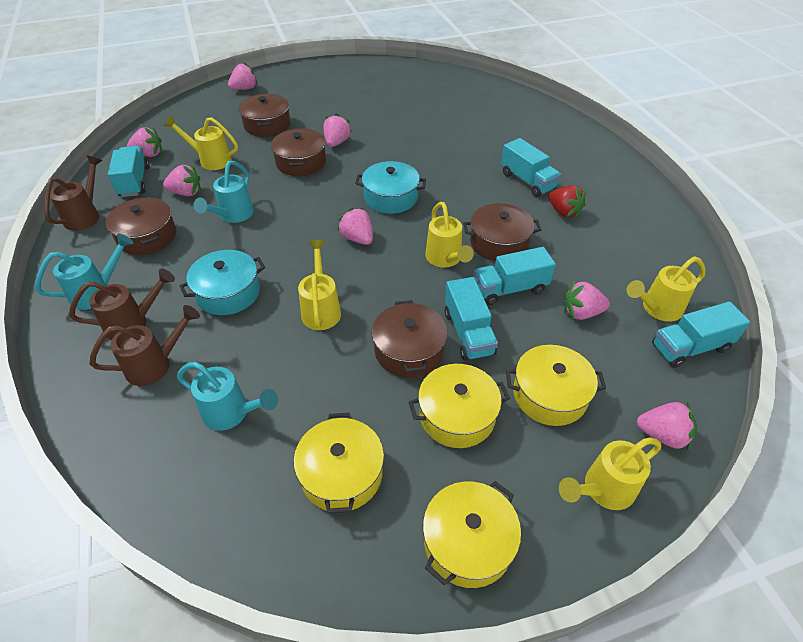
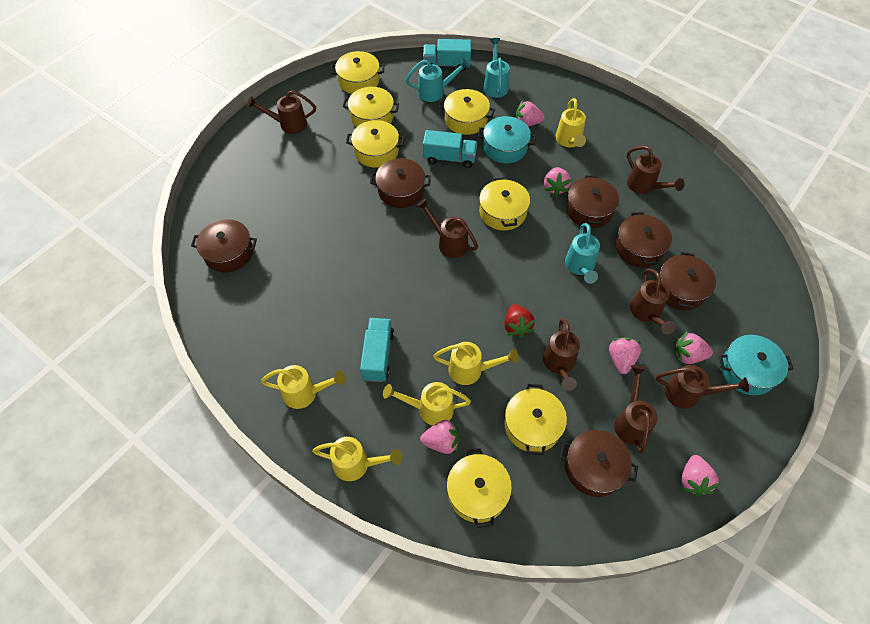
brown pot: [106,197,176,255] [239,94,291,137] [271,128,326,176] [372,300,447,377] [463,203,541,261] = 5 -> [191,219,257,273] [370,158,431,208] [560,430,638,497] [566,175,619,228] [615,212,672,267] [659,252,716,310] = 6
brown watering can: [44,156,102,231] [69,269,175,340] [90,305,200,386] = 3 -> [247,90,316,134] [416,198,478,258] [543,318,580,391] [614,365,658,453] [627,146,685,194] [630,269,676,334] [656,365,749,409] = 7
pink strawberry: [127,127,162,157] [163,164,201,196] [228,63,257,90] [323,113,352,147] [337,208,373,245] [564,280,610,320] [637,402,697,450] = 7 -> [420,418,460,454] [515,100,545,127] [544,167,571,197] [609,337,642,374] [674,332,713,364] [681,455,720,496] = 6
turquoise truck: [108,146,149,197] [445,277,498,361] [474,247,556,305] [501,138,561,197] [652,302,750,368] = 5 -> [360,318,394,382] [423,39,471,71] [423,130,477,168] = 3
yellow pot: [294,413,384,514] [409,364,510,448] [423,481,521,588] [506,345,606,426] = 4 -> [331,51,384,94] [343,87,399,127] [346,120,405,168] [439,89,495,135] [447,448,512,528] [479,177,530,231] [504,384,567,455] = 7

